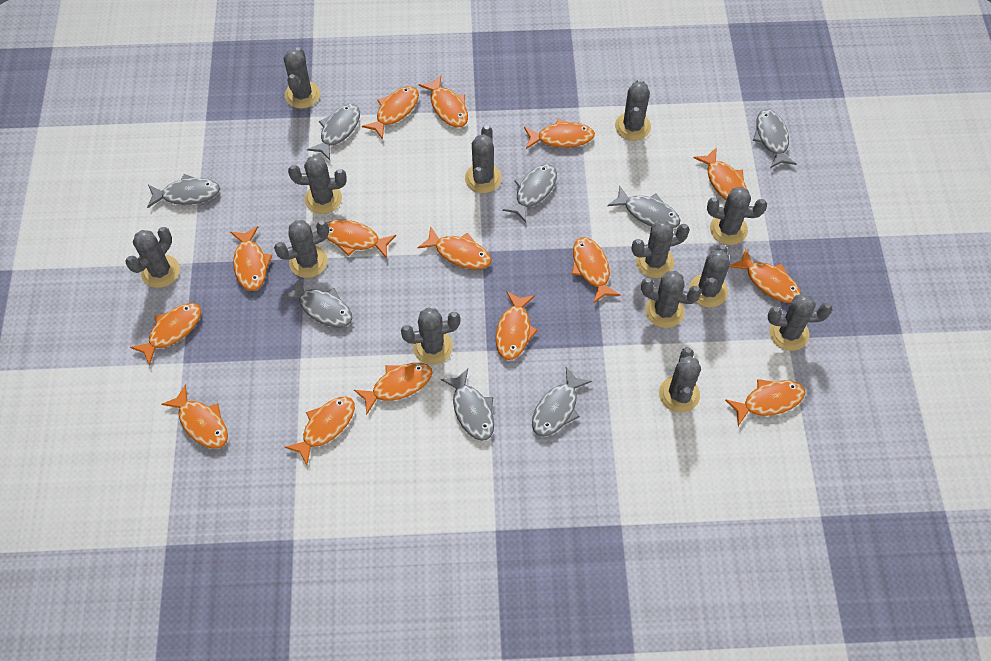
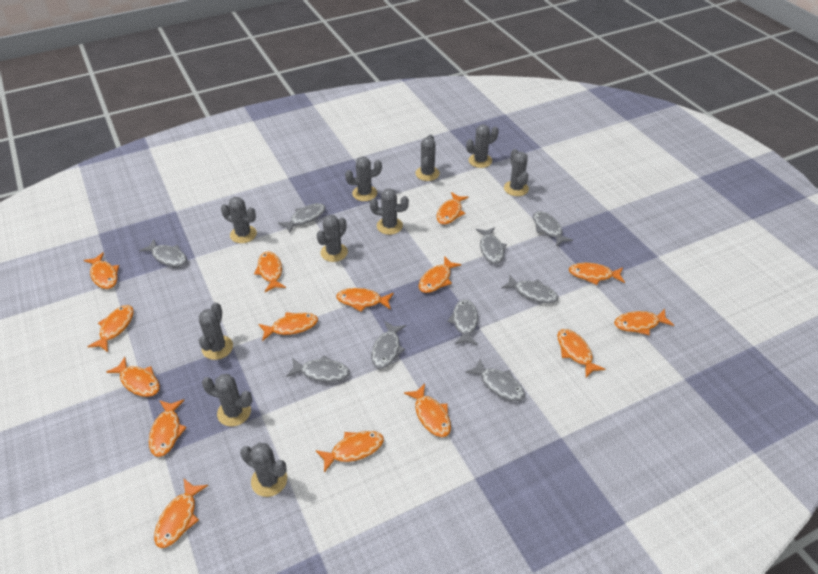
grey cactus: [125,227,180,288] [274,220,329,278] [284,47,320,109] [288,155,347,214] [401,307,460,365] [465,125,502,193] [615,79,651,141] [632,220,690,278] [641,271,702,328] [659,348,701,413] [689,245,730,307] [707,187,767,245] [768,293,832,351] = 13 -> [199,302,233,360] [202,374,253,427] [221,197,257,243] [240,443,287,497] [316,215,348,262] [345,157,382,201] [370,188,409,235] [415,135,440,181] [466,125,499,168] [504,149,529,196] = 10
grey fish: [147,174,220,208] [281,277,353,327] [307,104,360,160] [441,369,494,441] [502,164,557,223] [532,367,592,437] [607,186,680,228] [753,109,797,168] = 8 -> [139,239,187,267] [278,203,326,233] [286,355,350,382] [371,321,406,369] [447,299,478,345] [465,359,525,401] [476,227,507,264] [501,274,558,303] [533,211,573,247] = 9

